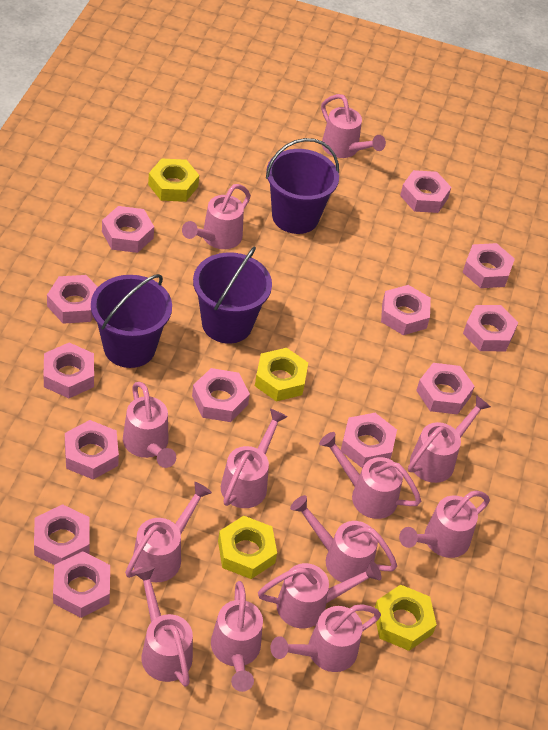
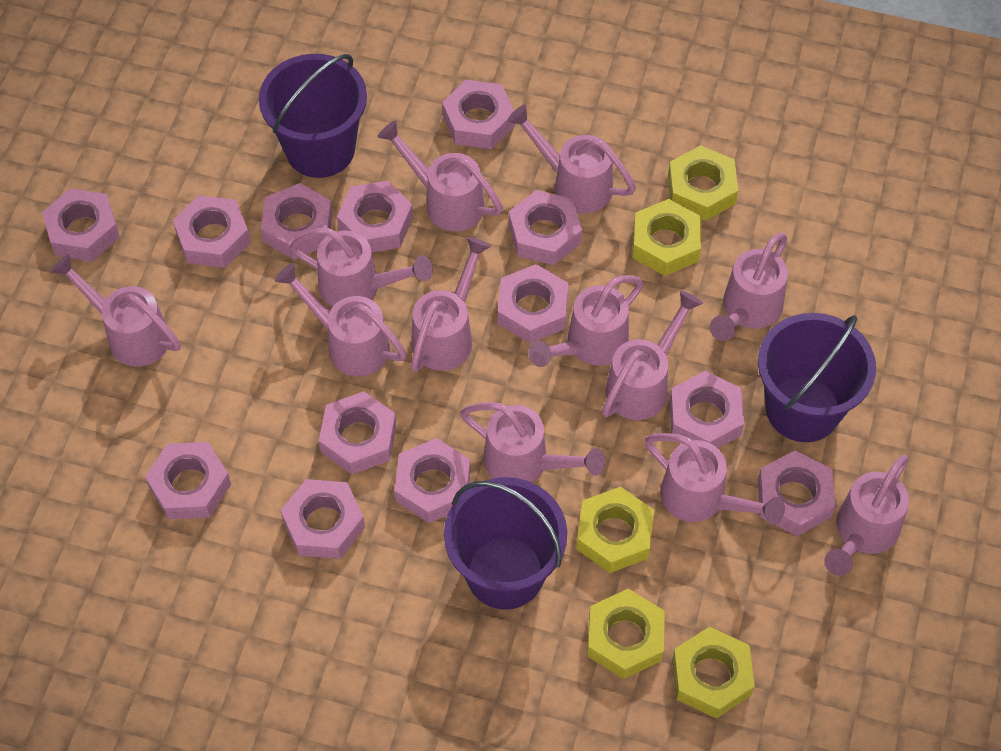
pink watering can: [123,382,176,468] [125,482,212,582] [134,566,193,687] [182,184,251,249] [211,581,263,692] [221,409,288,508] [258,561,381,628] [271,604,381,672] [290,495,397,582] [319,432,421,519] [321,94,386,158] [399,491,490,558] [408,395,491,483] = 13 -> [50,254,181,366] [275,263,407,376] [290,228,433,307] [377,120,503,231] [411,237,491,372] [460,402,606,482] [507,105,636,213] [528,275,644,367] [602,290,703,420] [645,433,785,525] [710,233,788,341] [824,455,909,576] = 12
yellow nut: [148,158,199,202] [218,516,277,579] [255,348,308,402] [375,585,437,651] = 4 -> [576,487,654,573] [587,589,665,679] [632,199,702,276] [668,145,739,221] [672,627,755,719] = 5

